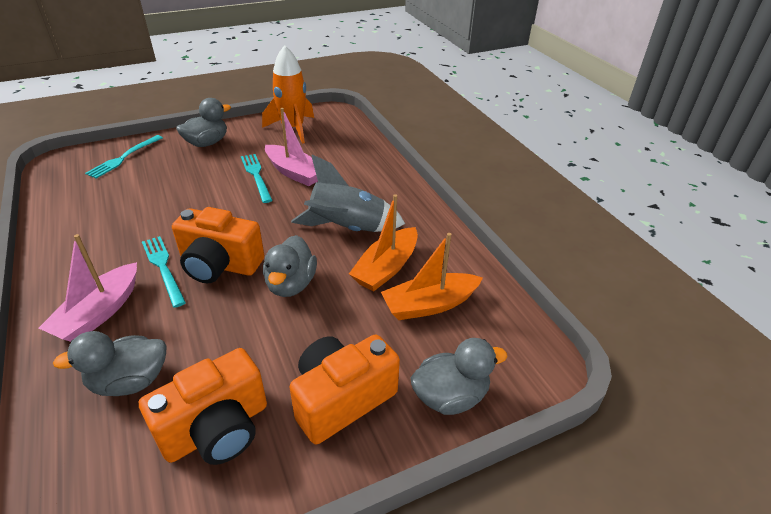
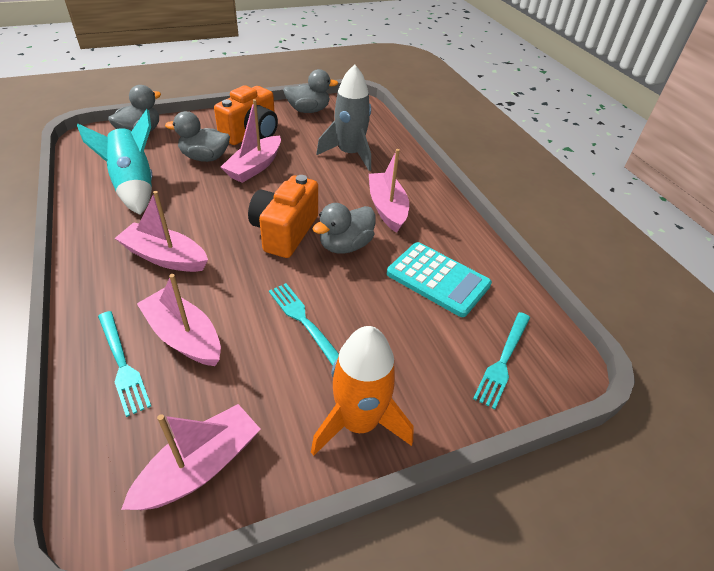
orange boat: [349,194,418,292] [381,233,483,320] = 2 -> none = 0
orange camera: [139,348,267,465] [172,207,264,284] [289,334,400,444] = 3 -> [214,85,278,145] [248,175,318,258] = 2
pink boat: [39,234,137,342] [265,108,318,186] = 2 -> [115,191,208,272] [121,404,260,510] [137,274,221,366] [221,99,281,183] [369,149,409,233] = 5
turquoise calculator: none = 0 -> [387,242,492,317] = 1
turquoise rocket: none = 0 -> [77,109,152,215] = 1

